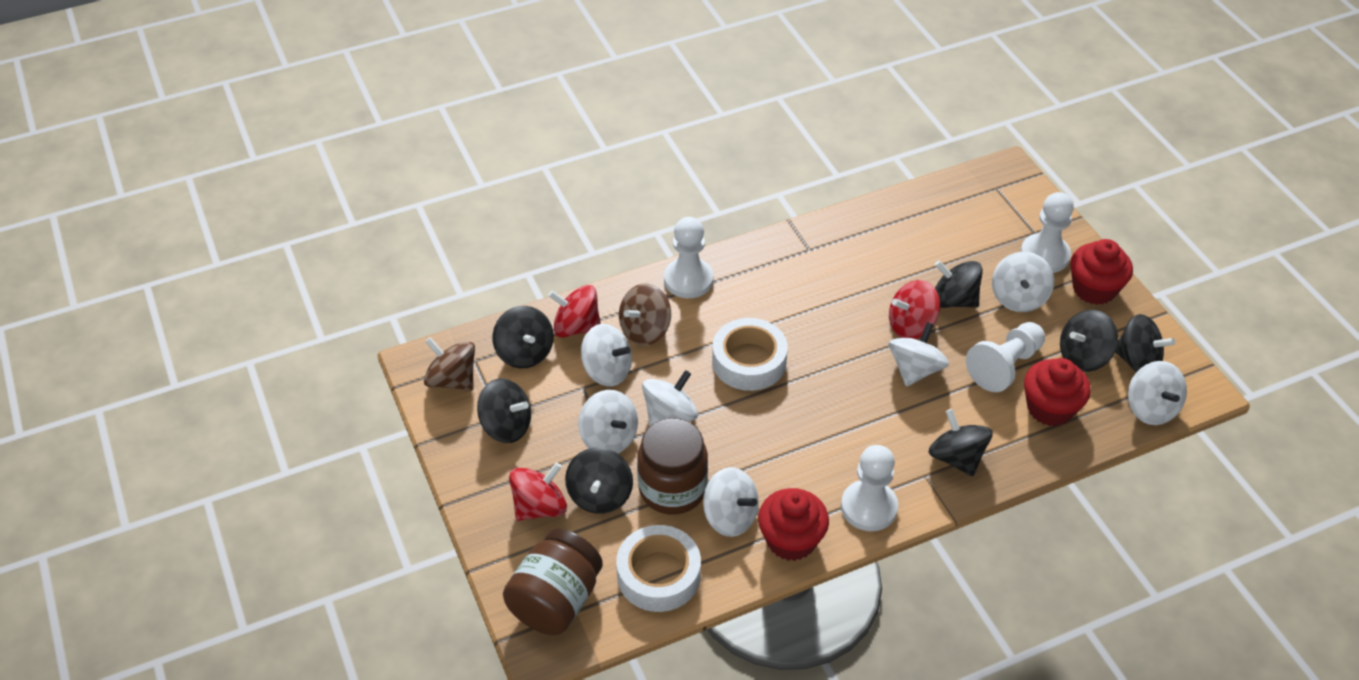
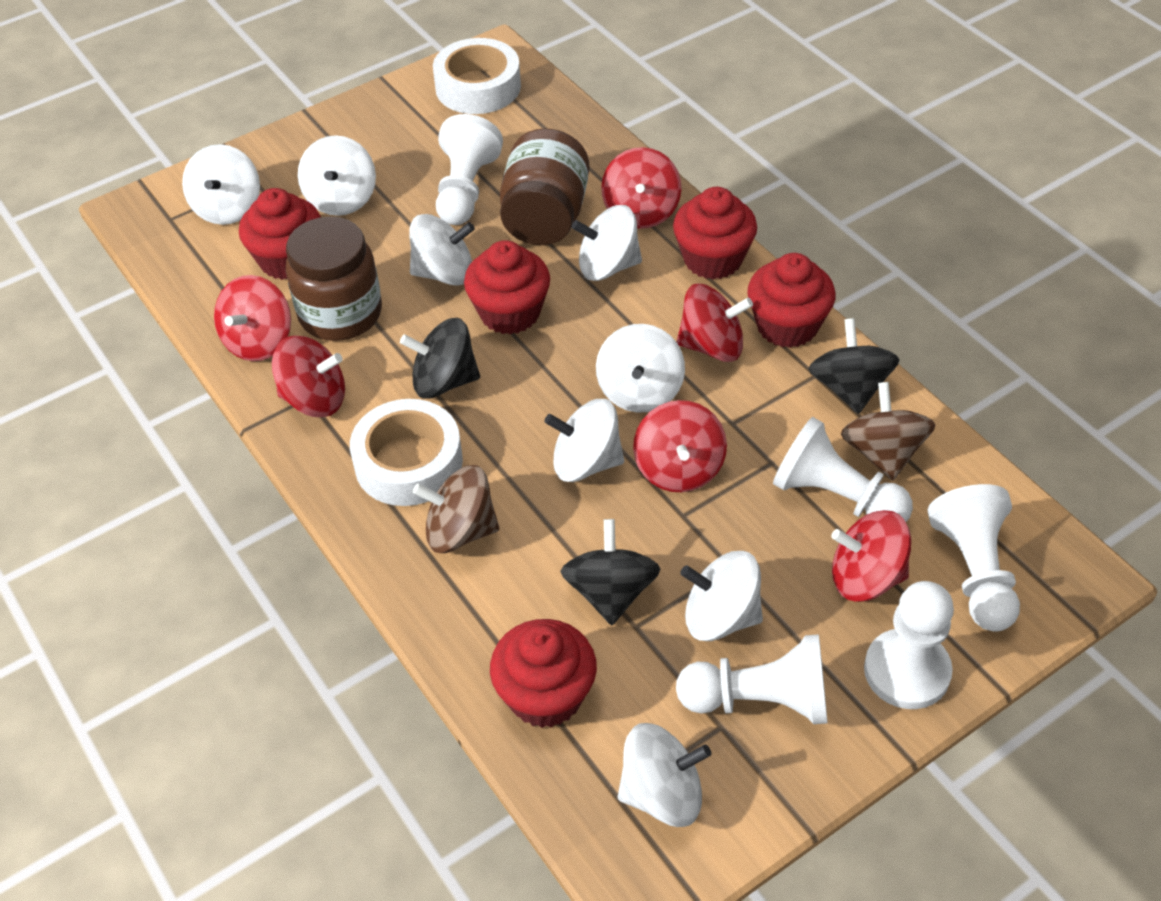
black spinning top: [477,378,531,443] [493,306,554,369] [565,447,633,514] [928,409,993,476] [935,260,983,308] [1060,310,1118,372] [1115,314,1175,372] = 7 -> [400,318,480,399] [560,519,660,625] [809,318,900,414] = 3
red cupcake: [758,488,829,561] [1024,358,1091,426] [1070,239,1133,305] = 3 -> [239,188,321,280] [464,240,550,335] [490,619,597,728] [673,187,757,280] [747,253,835,348] = 5
red spinning top: [509,462,567,521] [548,285,601,338] [889,280,940,339] = 3 -> [214,275,291,361] [272,335,345,417] [601,147,681,229] [633,400,727,492] [677,284,753,362] [831,510,911,602] = 6
white pawn: [664,217,713,299] [841,445,898,531] [966,322,1045,392] [1021,192,1074,273] = 4 -> [436,114,503,225] [676,634,827,724] [773,417,913,522] [864,581,954,709] [928,484,1020,632] = 5
white spinning top: [578,390,638,453] [581,324,632,386] [642,370,698,426] [703,467,759,537] [889,322,949,387] [992,252,1054,312] [1128,361,1187,425] = 7 -> [182,144,260,225] [298,135,376,216] [409,214,475,286] [544,399,624,482] [572,205,642,281] [596,324,685,413] [618,723,711,827] [680,551,763,641] = 8

